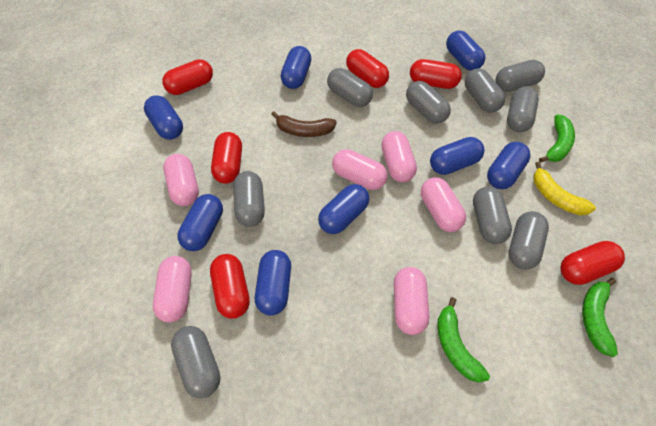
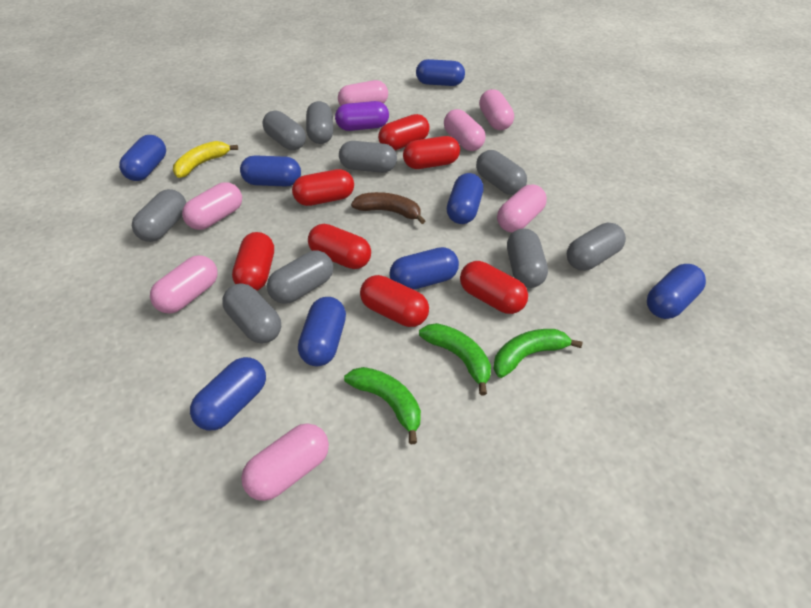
pink capsule: [153,256,192,323] [163,154,199,206] [332,149,387,190] [381,131,417,182] [394,267,429,335] [421,177,466,232] = 6 -> [150,255,218,313] [182,182,242,230] [241,423,329,501] [338,80,388,106] [444,109,486,151] [479,89,514,130] [497,185,547,232] = 7
purple capsule: none = 0 -> [335,101,389,131] = 1
red capsule: [162,59,213,95] [210,254,250,319] [211,132,242,184] [346,49,389,88] [410,59,462,89] [560,241,625,285] = 6 -> [232,232,274,291] [292,169,354,206] [308,224,371,269] [360,275,429,327] [378,114,430,150] [403,136,460,169] [460,261,528,314] = 7

